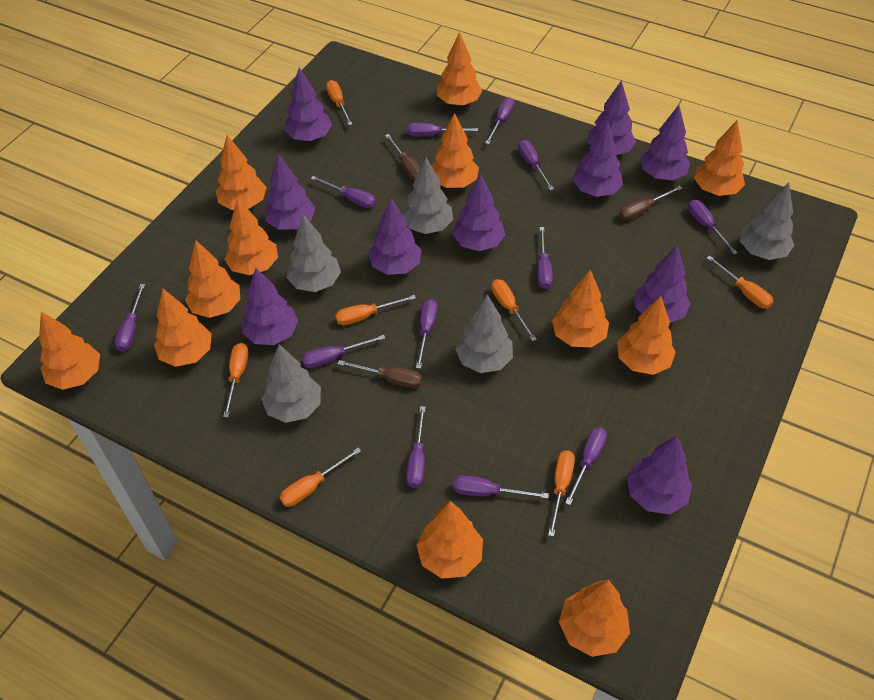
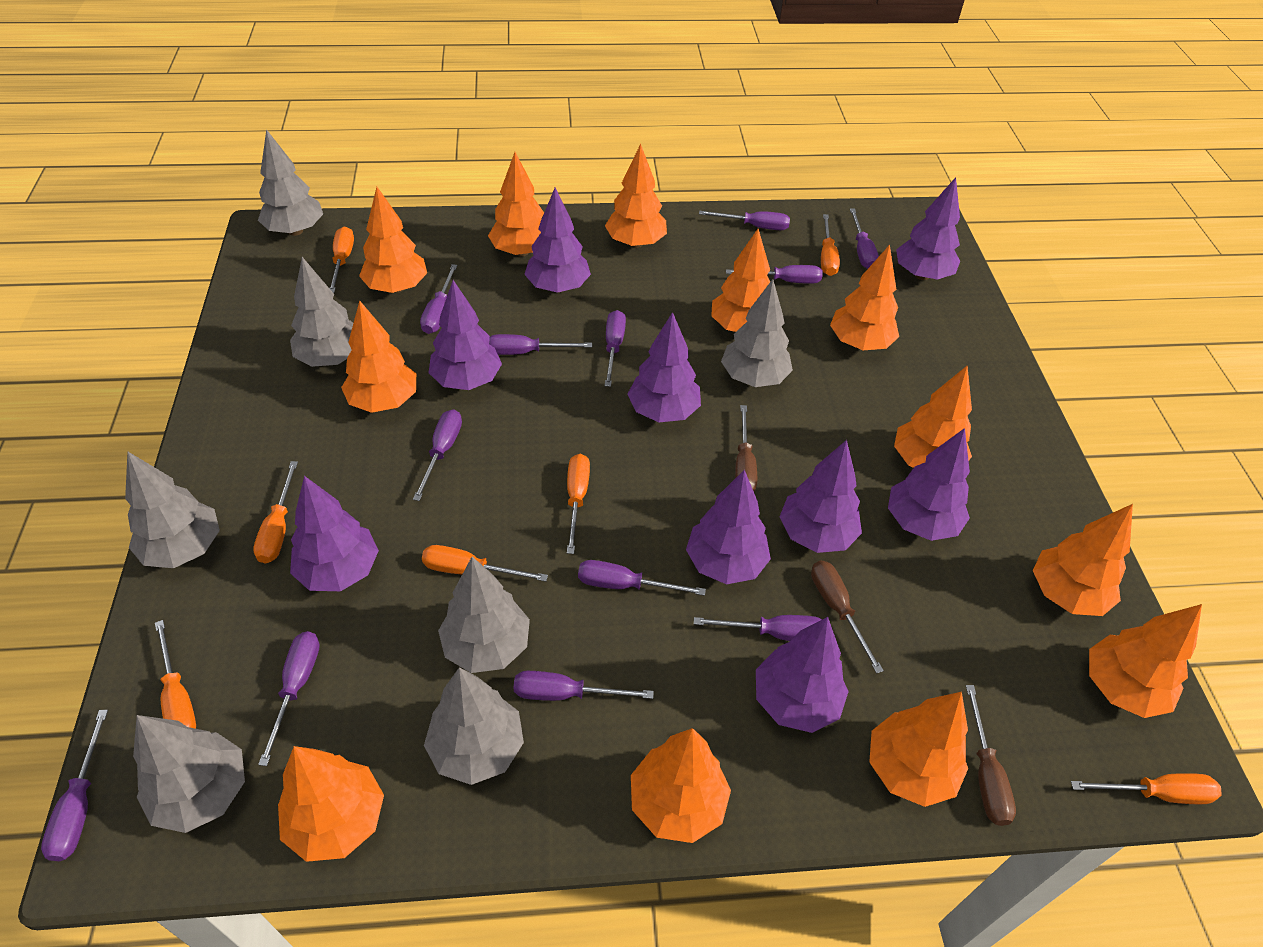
grey tree: [261,344,321,423] [286,215,341,292] [402,158,453,234] [455,294,513,373] [740,183,795,260] = 5 -> [125,452,220,568] [133,715,245,833] [258,129,323,236] [290,257,353,367] [424,667,524,785] [438,557,530,673] [721,279,793,387] = 7
purple tree: [242,268,298,345] [264,154,315,230] [284,67,332,141] [368,198,422,275] [453,174,505,251] [573,121,623,197] [587,80,636,155] [627,435,692,514] [635,245,691,323] [640,105,690,180] = 10 -> [290,476,379,591] [429,280,502,390] [524,187,591,293] [628,312,701,422] [686,470,771,584] [756,617,849,733] [780,440,862,553] [888,428,970,541] [896,177,960,280] = 9

